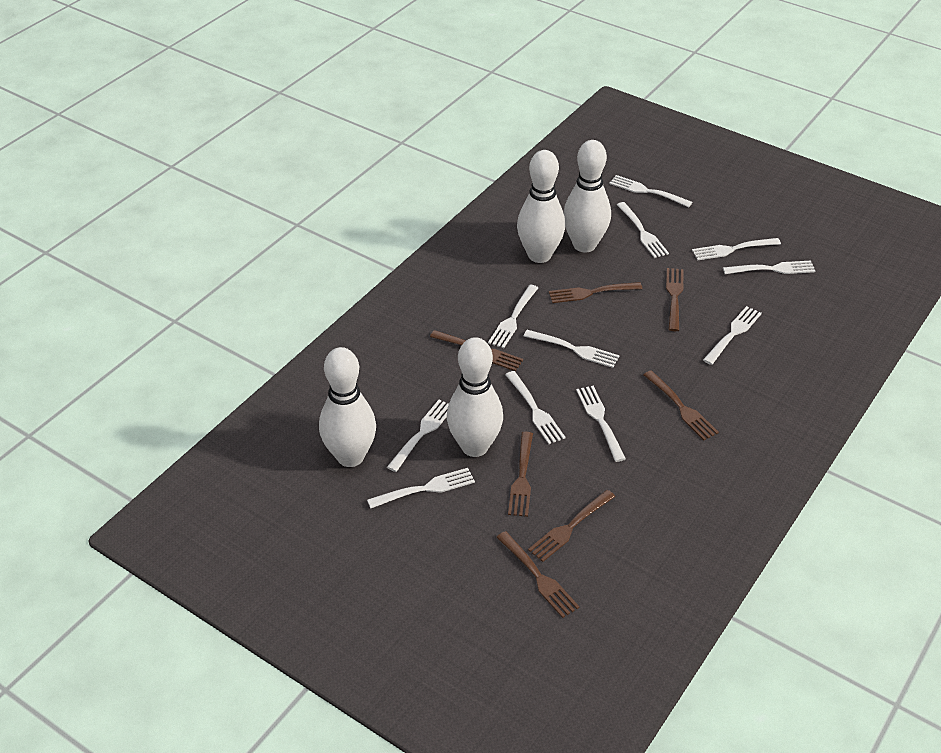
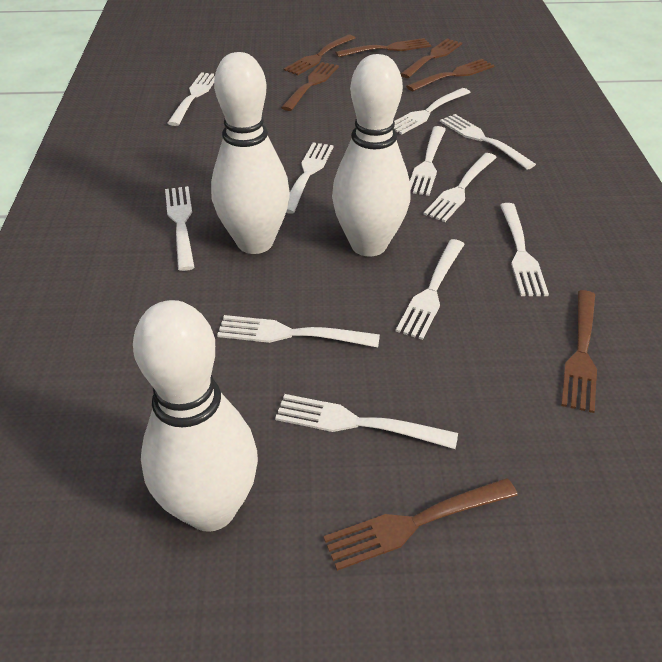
white bowling pin: [319,347,376,467] [447,337,503,457] [517,150,565,263] [563,140,611,252] = 4 -> [133,300,258,532] [211,52,290,254] [332,54,411,257] = 3

